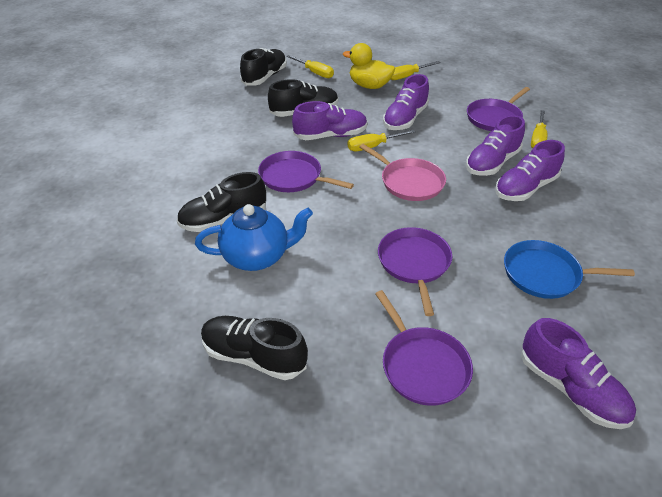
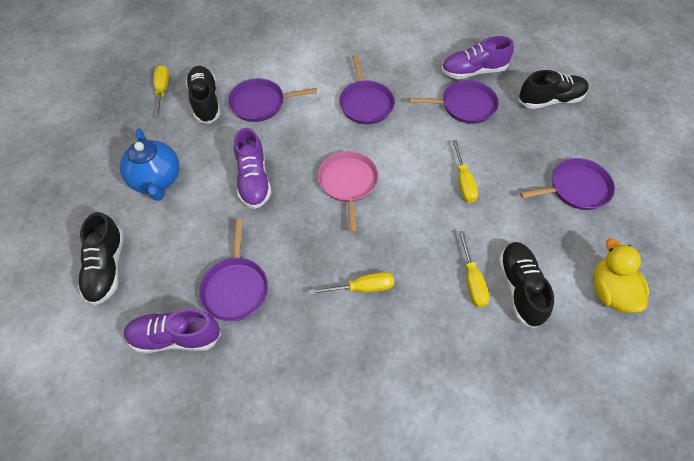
blue pan: [504,240,635,299] = 1 -> none = 0
purple pan: [258,151,354,192] [375,290,473,406] [378,227,452,316] [467,87,530,131] = 4 -> [199,220,268,321] [228,78,317,122] [339,55,395,124] [409,80,499,124] [520,158,615,210] = 5
purple shoe: [292,101,368,140] [383,74,429,130] [466,115,525,176] [495,140,565,201] [521,318,636,429] = 5 -> [124,309,221,354] [234,128,271,209] [441,36,514,79] = 3

